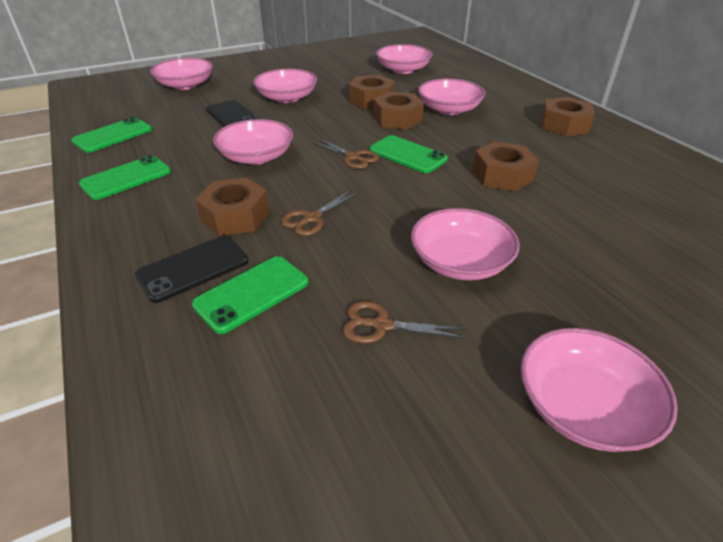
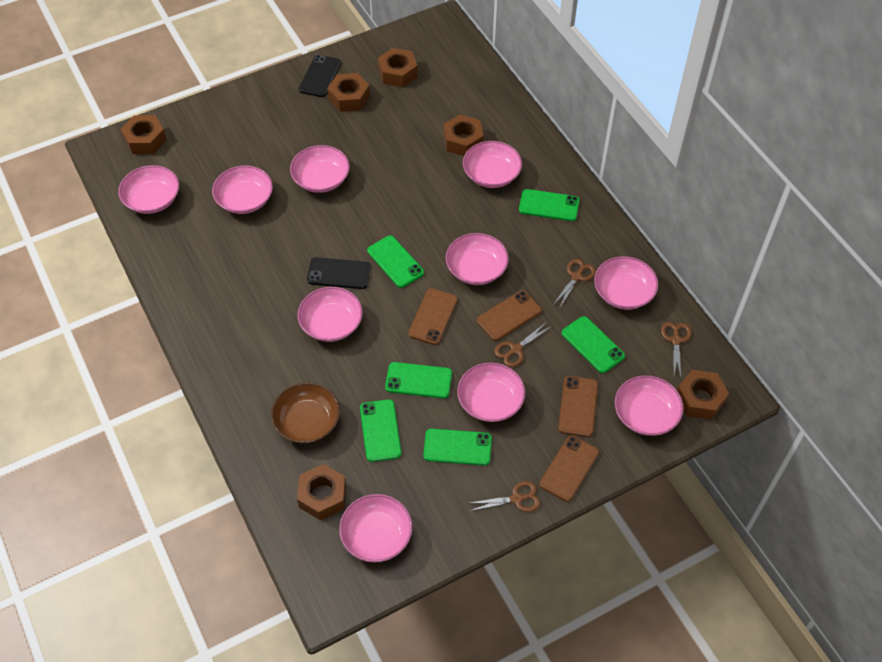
brown bowl: none = 0 -> [271,383,340,443] = 1
brown nut: [195,178,270,236] [349,75,395,109] [373,91,424,130] [472,141,539,192] [541,97,595,136] = 5 -> [121,115,167,154] [297,464,346,520] [327,73,370,112] [378,48,418,87] [443,114,484,156] [677,370,729,420] = 6
brown phone: none = 0 -> [408,288,458,345] [477,290,542,341] [539,435,599,502] [558,376,598,437] = 4
brown scissors: [281,190,359,236] [312,138,379,169] [343,301,467,343] = 3 -> [470,481,541,512] [494,323,552,367] [553,259,596,309] [661,322,692,377] = 4
green phone: [71,117,152,153] [79,155,171,200] [192,256,309,334] [369,135,448,173] = 4 -> [360,399,402,462] [367,235,424,288] [385,362,452,398] [423,429,492,466] [519,189,580,221] [562,316,625,373] = 6
pink bowl: [150,58,213,90] [213,119,293,165] [253,69,317,103] [376,44,433,74] [411,208,520,280] [418,79,486,115] [520,328,678,452] = 7 -> [118,165,179,214] [212,165,273,214] [290,145,350,193] [297,287,363,342] [339,494,413,563] [446,233,509,285] [457,362,525,422] [463,141,522,188] [594,256,658,310] [615,375,684,436] = 10

